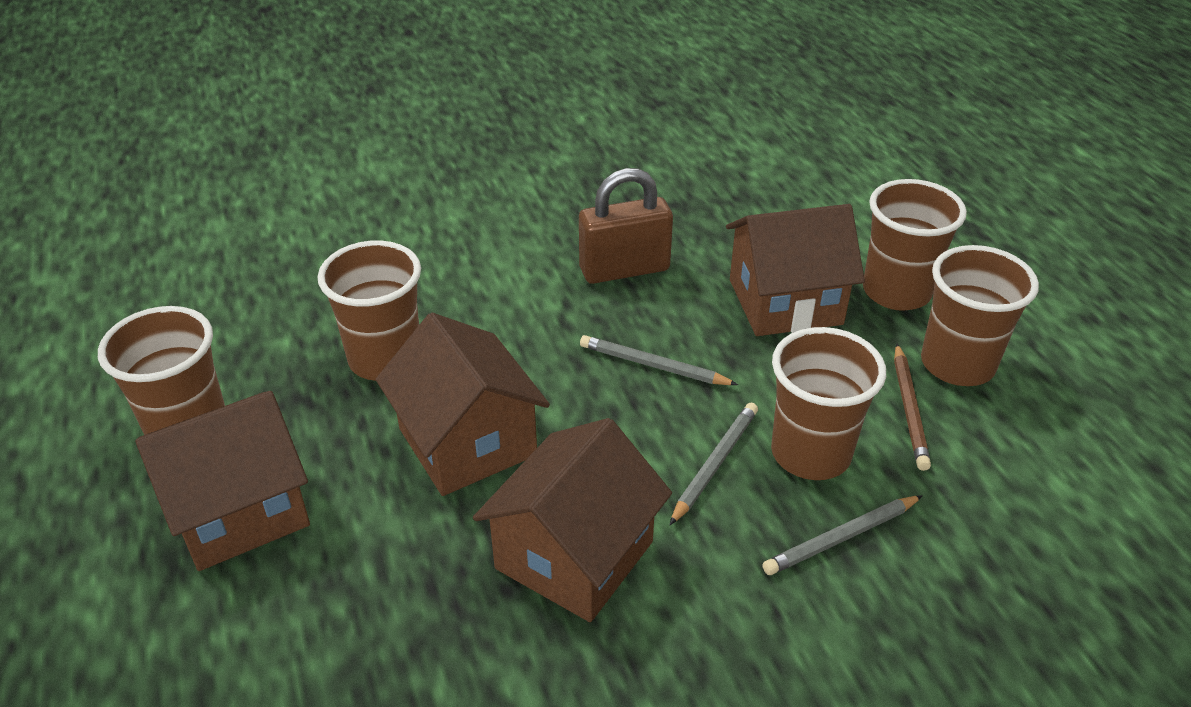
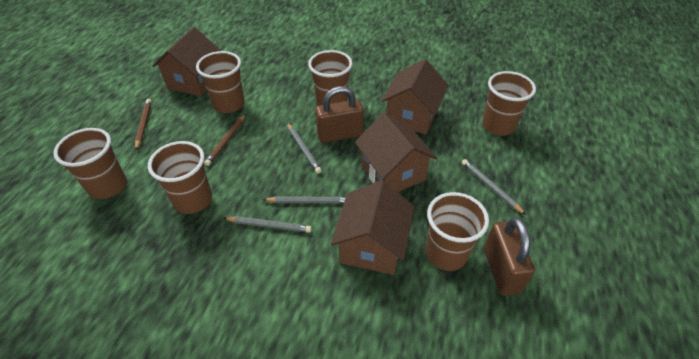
brown cup: [98,306,225,435] [318,240,421,381] [771,327,886,480] [863,179,967,311] [921,245,1039,386] = 5 -> [53,128,127,199] [148,141,212,214] [196,51,245,113] [308,50,352,106] [426,192,489,271] [482,71,536,136] = 6
brown padlock: [579,168,673,284] = 1 -> [315,86,364,143] [484,217,535,296] = 2
brown pencil: [894,344,931,471] = 1 -> [135,99,152,150] [204,114,245,166] = 2
grey pencil: [580,335,738,385] [670,403,758,525] [762,495,923,575] = 3 -> [224,216,312,233] [263,196,346,204] [287,123,322,173] [462,159,526,215] = 4

